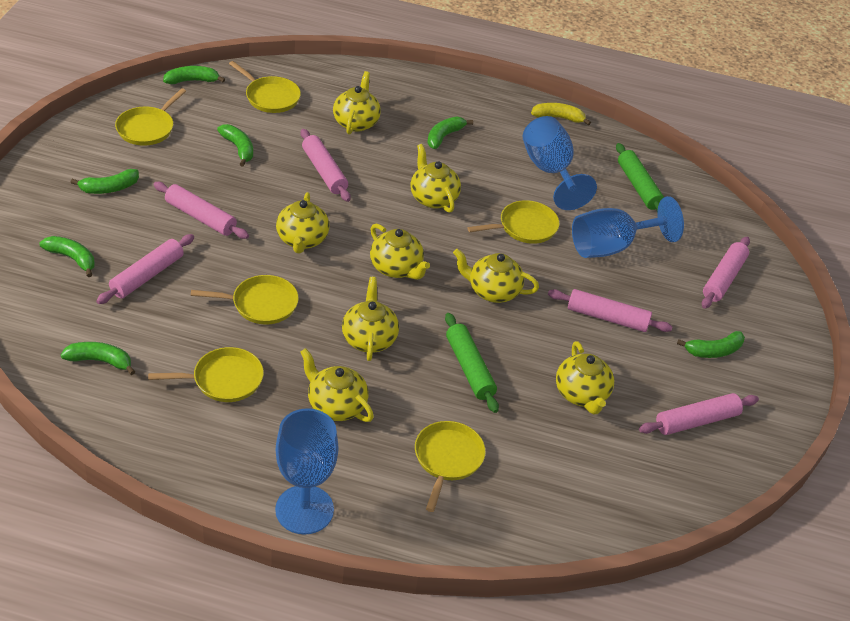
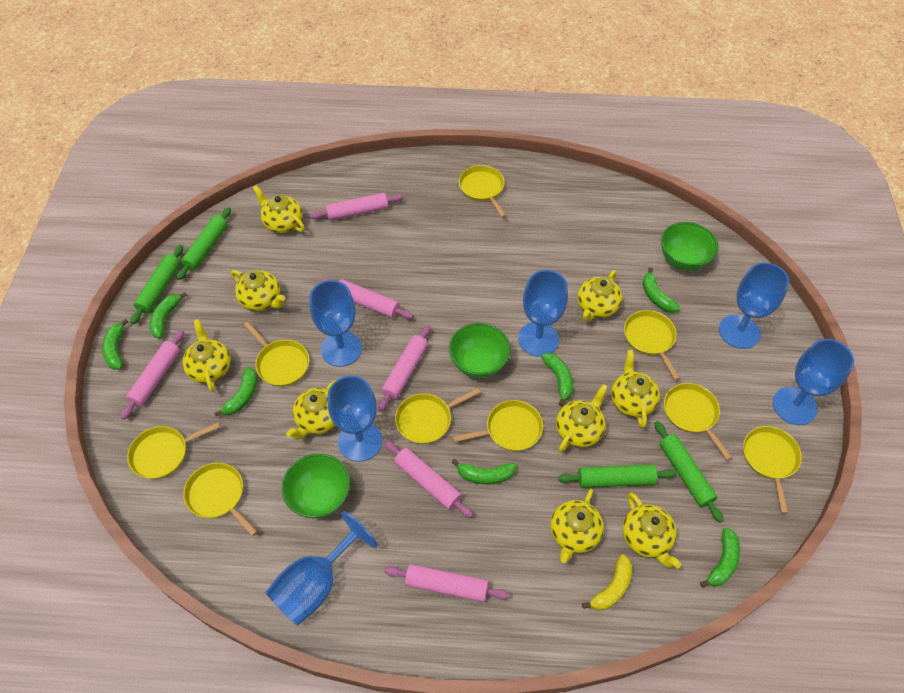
blue goblet: [275,408,338,534] [523,116,597,210] [572,196,684,258] = 3 -> [265,511,377,626] [309,280,362,367] [328,376,382,462] [518,270,568,357] [719,262,789,349] [773,339,854,425] = 6
green bowl: none = 0 -> [281,453,350,518] [449,323,511,378] [661,222,718,271] = 3
green rolling pin: [445,313,499,413] [616,143,664,211] = 2 -> [130,245,183,324] [177,207,231,280] [558,464,677,488] [655,421,723,522] = 4
yellow pan: [115,88,186,146] [148,347,264,402] [191,275,299,324] [229,61,301,113] [415,421,486,512] [467,200,559,244] = 6 -> [127,422,220,479] [183,463,258,536] [244,322,309,387] [395,388,481,444] [453,400,543,451] [459,165,506,218] [624,310,680,380] [664,383,732,460] [743,426,802,514] = 9
yellow teapot: [276,192,329,253] [300,348,374,422] [333,71,381,135] [342,277,399,361] [370,223,430,280] [410,144,461,213] [453,249,539,303] [556,341,614,414] = 8 -> [182,319,231,392] [231,270,285,311] [253,185,305,233] [286,379,338,440] [551,489,604,563] [556,384,608,452] [577,270,623,322] [611,350,660,428] [622,493,681,568] = 9

